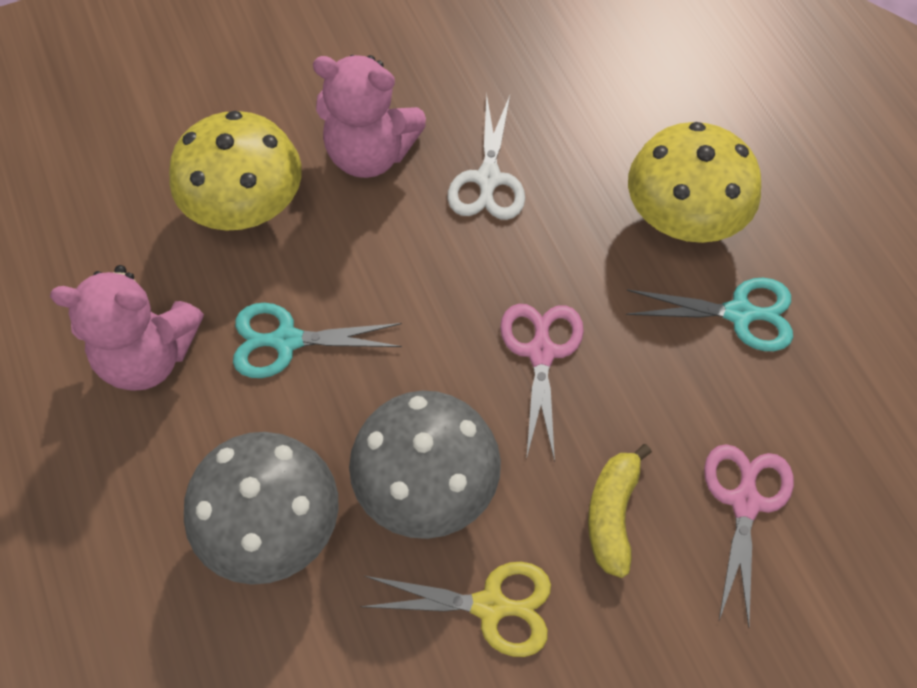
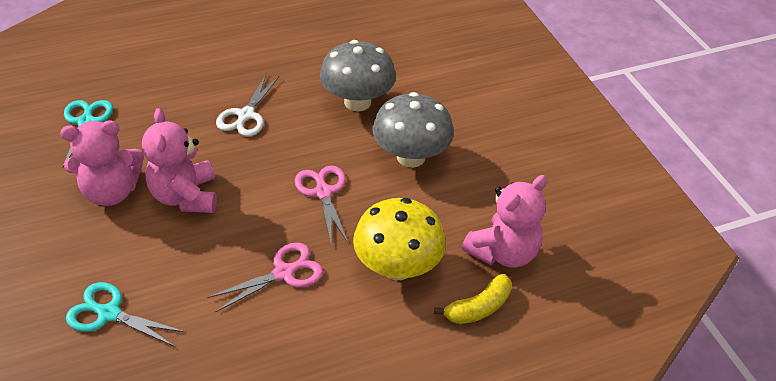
pink teddy bear: [50,265,204,391] [313,55,426,178] = 2 -> [60,121,144,206] [142,108,217,213] [462,175,547,268] = 3
yellow mushroom: [169,111,302,231] [628,122,761,243] = 2 -> [353,198,446,280] = 1
yellow scissors: [360,562,551,657] = 1 -> none = 0

